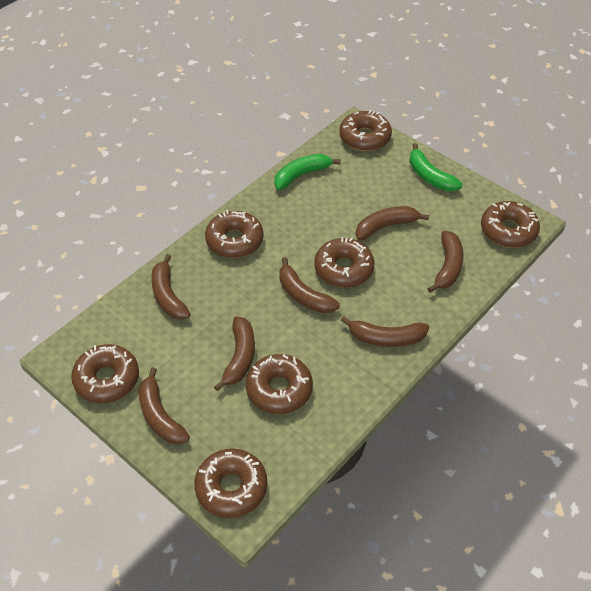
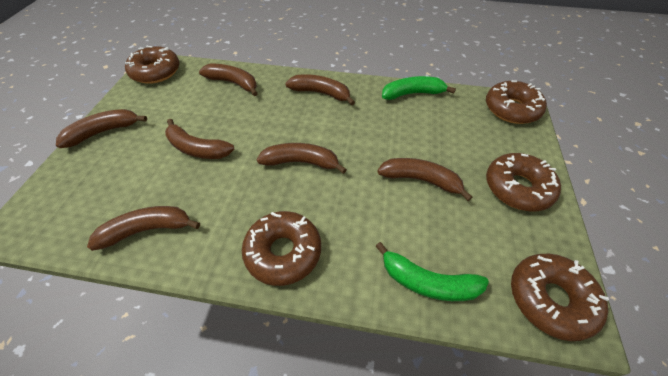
brown donut: [71,344,139,403] [194,448,267,518] [205,210,263,258] [246,354,313,414] [314,237,374,288] [339,110,392,151] [481,201,540,248] = 7 -> [125,45,179,84] [242,211,321,286] [486,80,547,124] [486,153,561,211] [511,253,609,341] = 5

